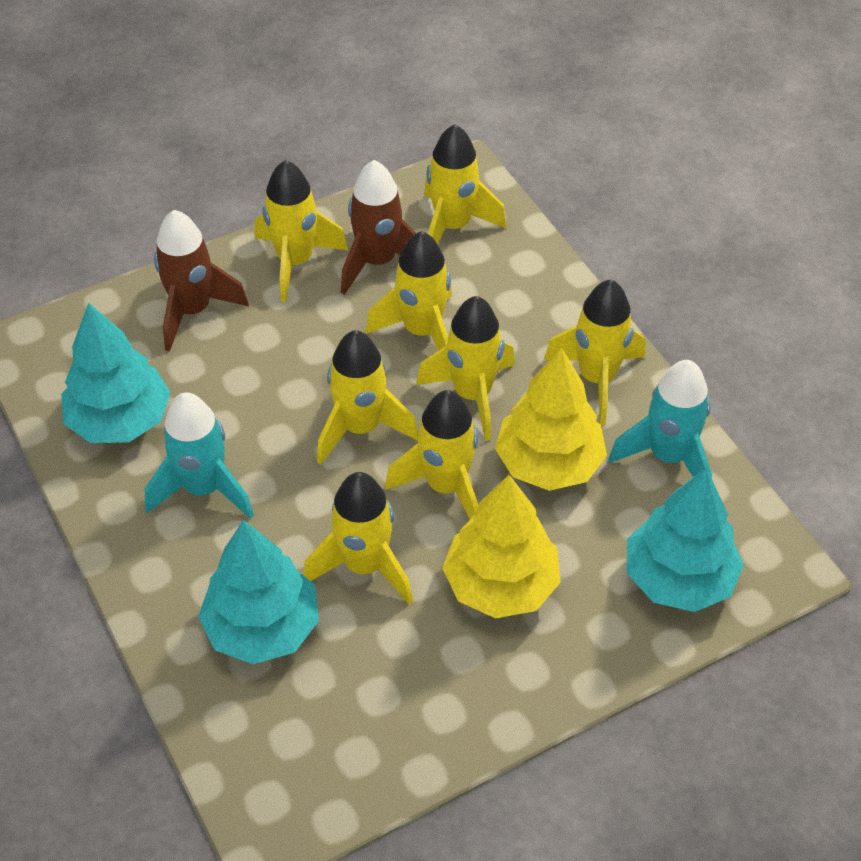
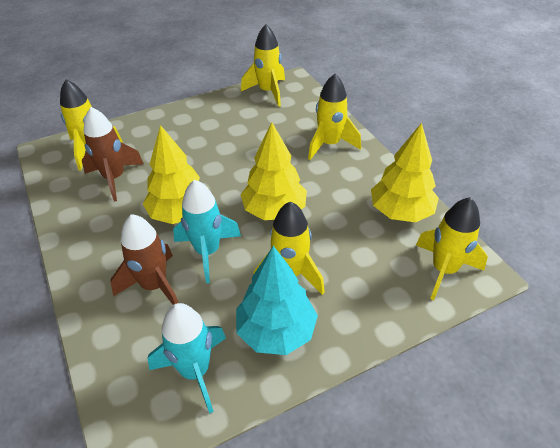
turquoise tree: [61,303,171,443] [198,520,319,664] [627,468,744,612] = 3 -> [236,246,318,355] = 1
yellow rocket: [255,160,348,303] [303,472,413,604] [317,330,419,465] [366,231,452,351] [385,390,478,519] [416,296,515,441] [424,124,506,244] [544,279,645,425] = 8 -> [60,79,123,171] [241,24,285,107] [253,201,325,295] [308,74,361,160] [416,197,488,300] = 5
yellow tree: [442,475,561,618] [495,347,607,491] = 2 -> [143,125,208,224] [241,122,307,220] [371,123,439,222] = 3

